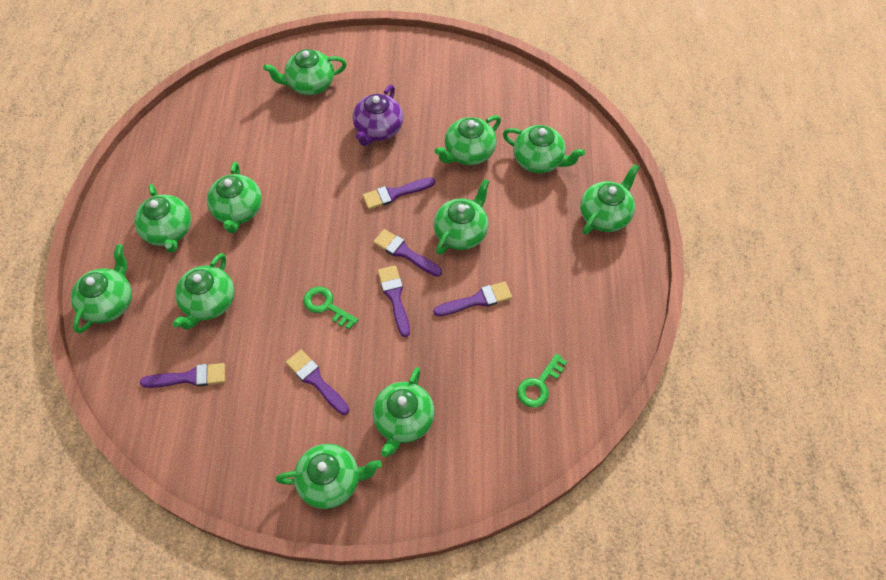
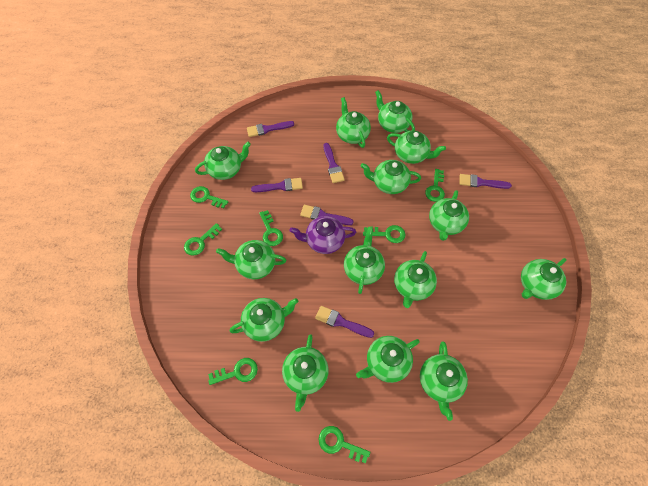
green key: [303,286,358,330] [517,353,567,408] = 2 -> [184,223,222,256] [190,186,228,208] [208,358,258,385] [259,210,283,246] [318,426,370,463] [363,225,405,243] [425,169,445,202] = 7
green teapot: [71,244,132,333] [134,184,191,253] [172,253,234,329] [207,162,262,233] [263,49,347,95] [276,444,382,509] [373,367,435,457] [434,115,501,165] [434,179,490,255] [503,125,585,173] [580,164,639,235] = 11 -> [195,142,251,180] [216,240,286,279] [230,298,298,342] [282,335,328,412] [336,97,371,148] [344,227,385,294] [356,336,420,383] [361,160,421,194] [375,90,415,133] [387,131,446,164] [394,251,437,308] [420,342,468,421] [429,190,469,241] [521,258,566,300] = 14

